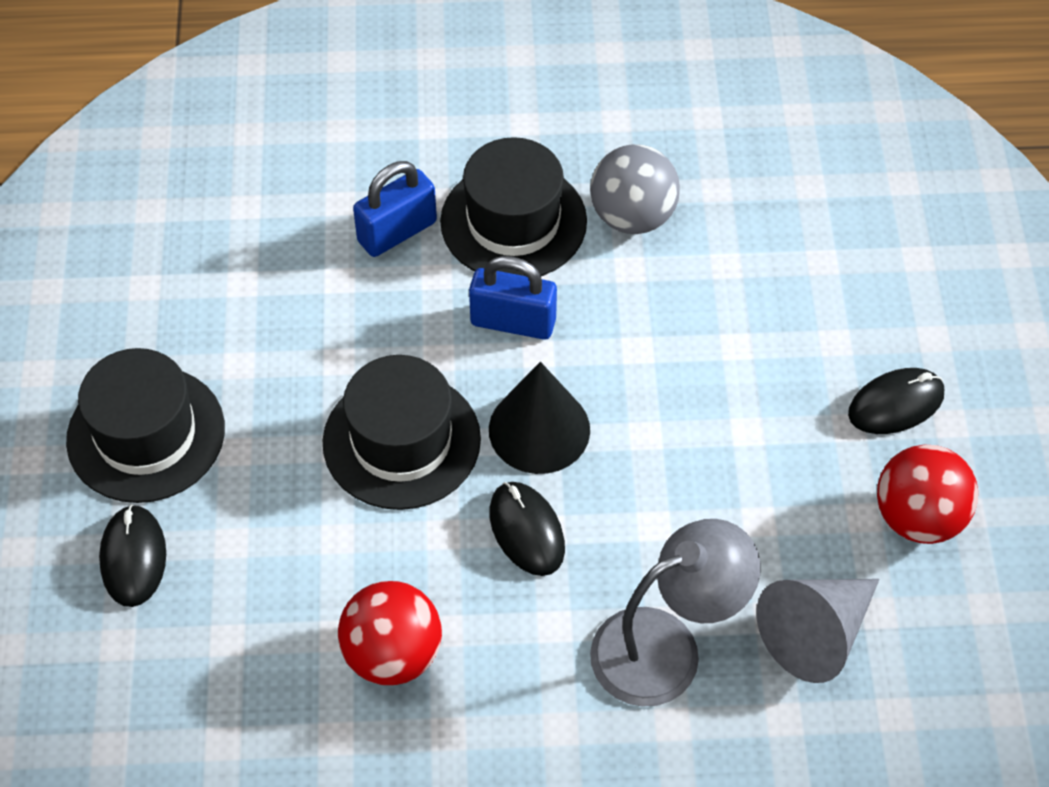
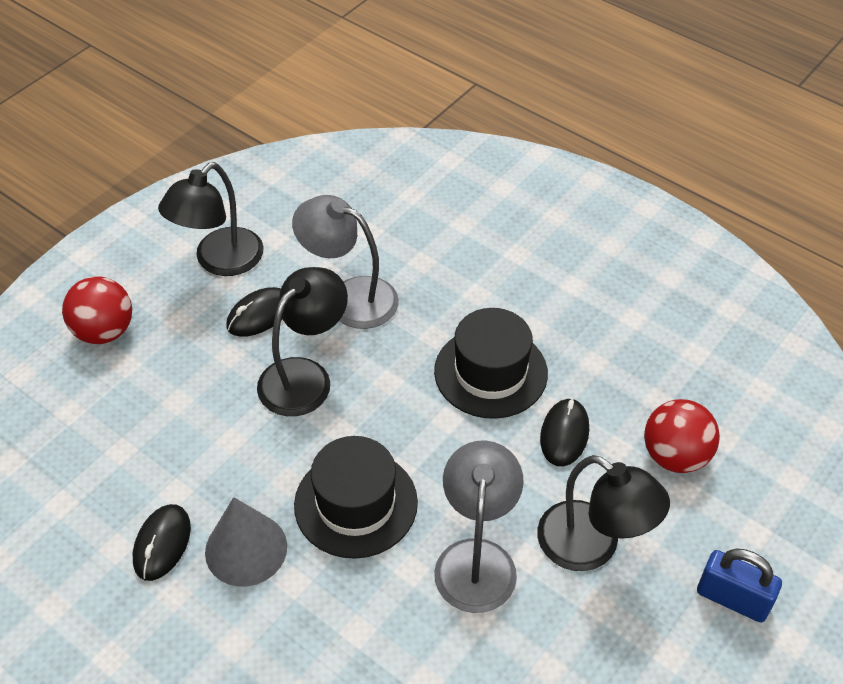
black cone: [489,362,590,474] = 1 -> none = 0
black hat: [66,348,225,503] [323,355,481,510] [440,137,587,276] = 3 -> [294,436,418,559] [434,308,548,419] = 2
black lamp: none = 0 -> [158,162,264,276] [257,267,348,416] [537,455,670,571] = 3
blue padlock: [353,161,437,257] [469,256,557,340] = 2 -> [697,548,782,622] = 1
grey ball: [590,144,680,234] = 1 -> none = 0
grey lamp: [590,519,761,707] = 1 -> [292,195,399,329] [434,441,524,613] = 2

